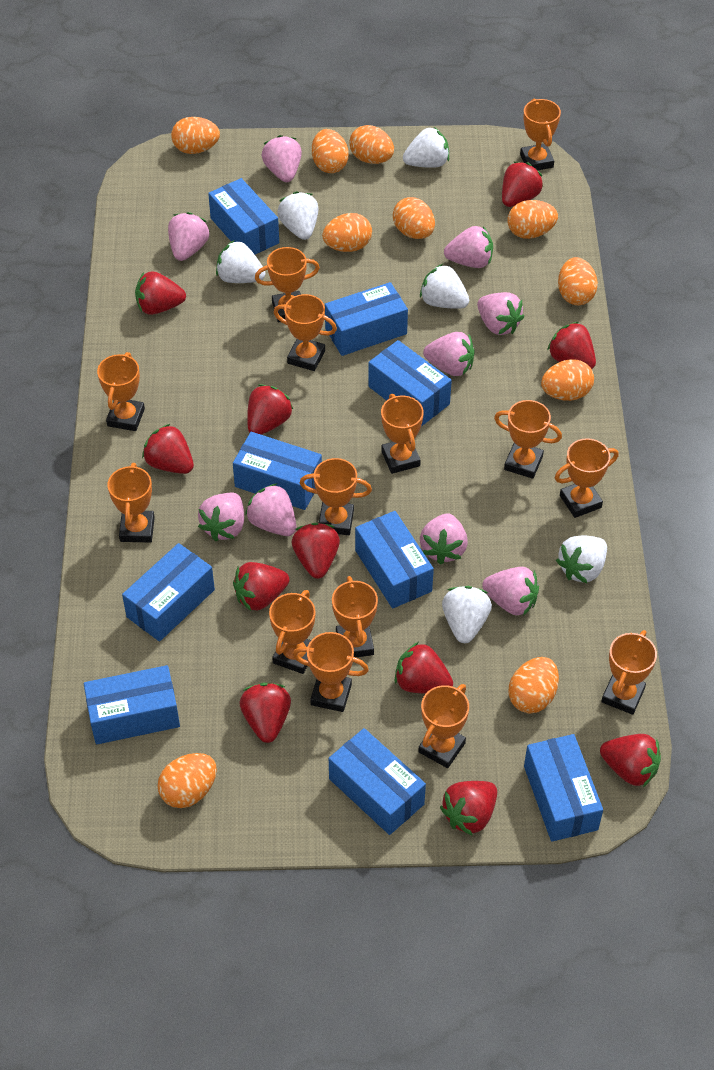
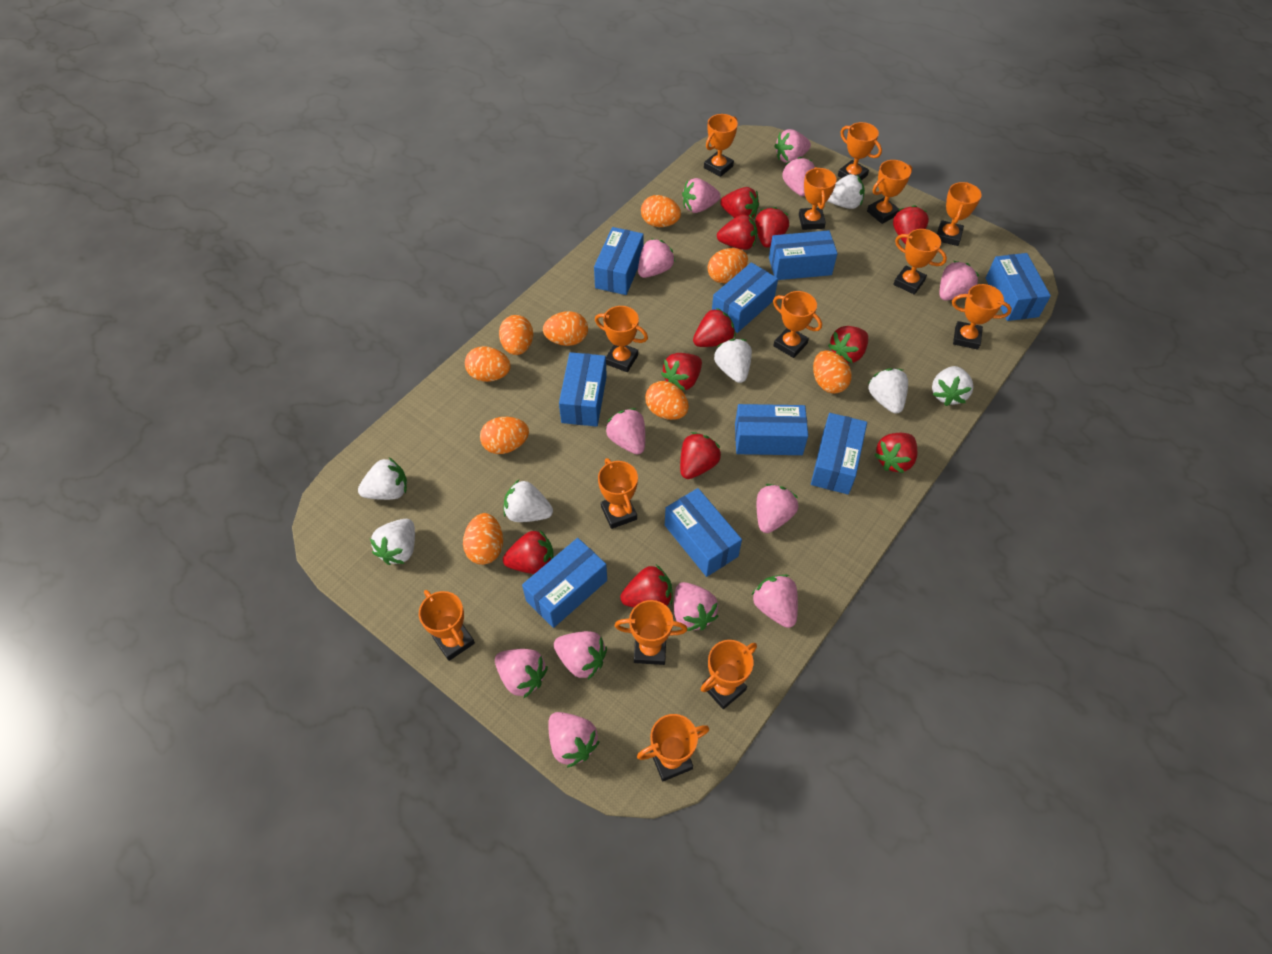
orange egg: [158,753,217,808] [171,117,220,154] [312,129,349,173] [322,213,372,252] [349,125,394,164] [393,197,435,239] [507,200,558,239] [509,657,559,713] [541,359,594,401] [558,257,598,305] = 10 -> [463,513,503,565] [465,346,511,382] [480,417,529,454] [499,315,533,355] [543,311,588,346] [641,195,681,227] [645,381,689,420] [708,248,748,283] [813,350,852,394] = 9
pink strawberry: [168,212,209,261] [198,493,244,541] [245,483,296,536] [262,135,302,182] [420,513,468,565] [423,332,475,376] [444,226,493,268] [477,292,524,335] [482,567,539,616] = 9 -> [495,649,548,698] [548,712,600,768] [554,631,607,679] [605,408,645,455] [638,238,675,278] [674,582,718,631] [682,178,721,213] [752,574,798,628] [757,484,798,533] [775,129,811,163] [782,157,815,196] [940,261,979,301] = 12
white strawberry: [216,240,265,283] [277,192,318,240] [403,127,449,168] [420,264,469,309] [442,586,492,643] [556,536,607,583] = 6 -> [358,458,407,500] [370,519,415,565] [504,480,553,522] [714,339,752,383] [827,174,865,209] [868,368,908,414] [932,366,973,406] = 7

